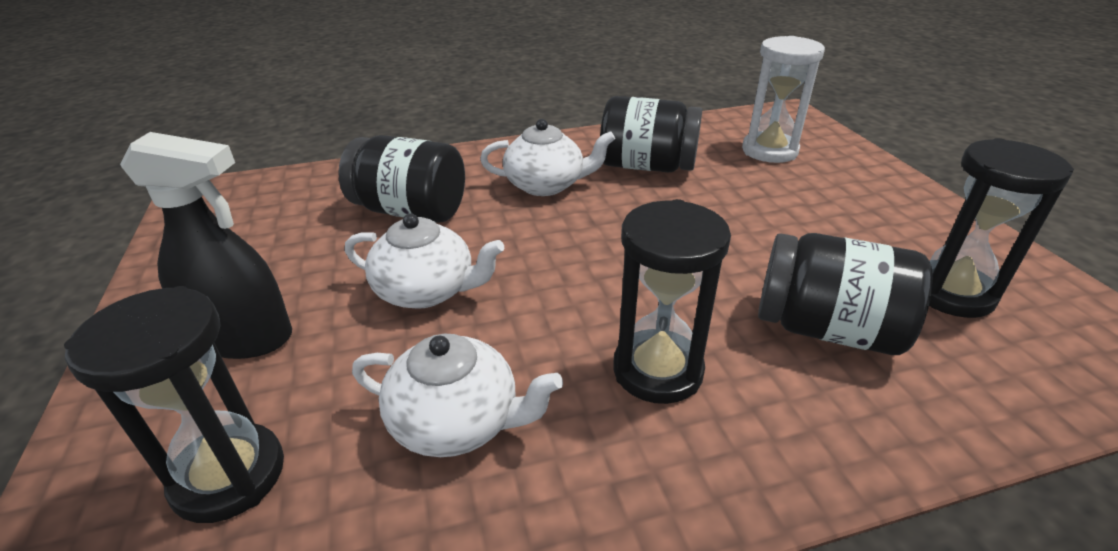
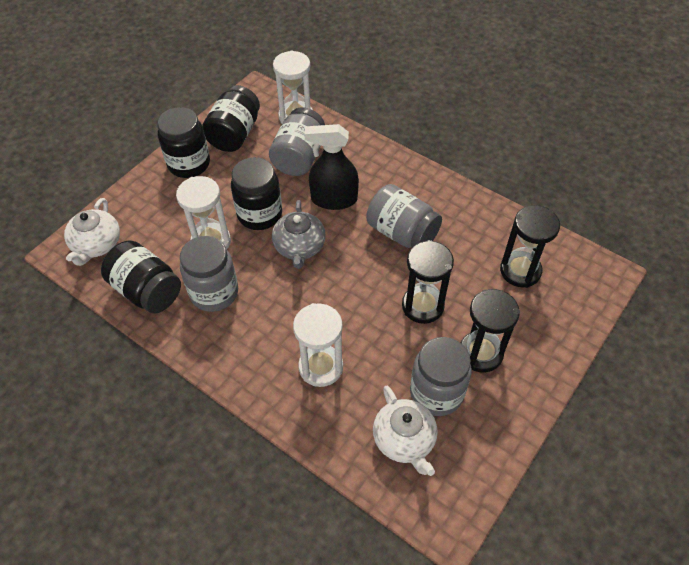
black jar: [338,135,465,223] [600,96,702,173] [758,233,933,355] = 3 -> [101,240,181,314] [157,107,210,178] [202,85,260,152] [231,157,282,230] = 4
grey jar: none = 0 -> [180,236,238,312] [269,107,325,176] [366,184,442,248] [410,337,472,416] = 4
grey teapot: none = 0 -> [272,200,326,269] = 1
white hourglass: [742,36,825,163] = 1 -> [176,176,231,249] [273,50,313,124] [293,303,343,387] = 3
white teapot: [345,213,504,309] [352,334,563,457] [480,119,615,196] = 3 -> [64,198,120,266] [373,386,438,476] = 2

